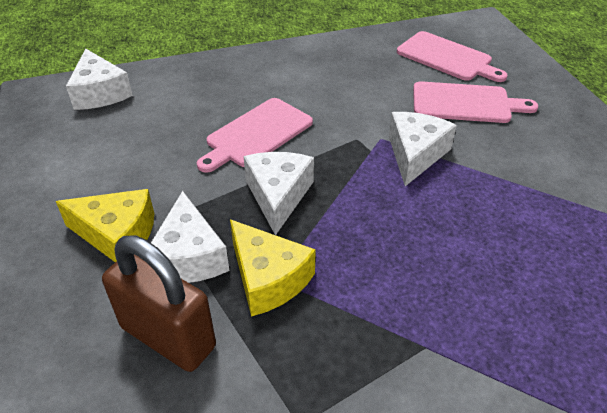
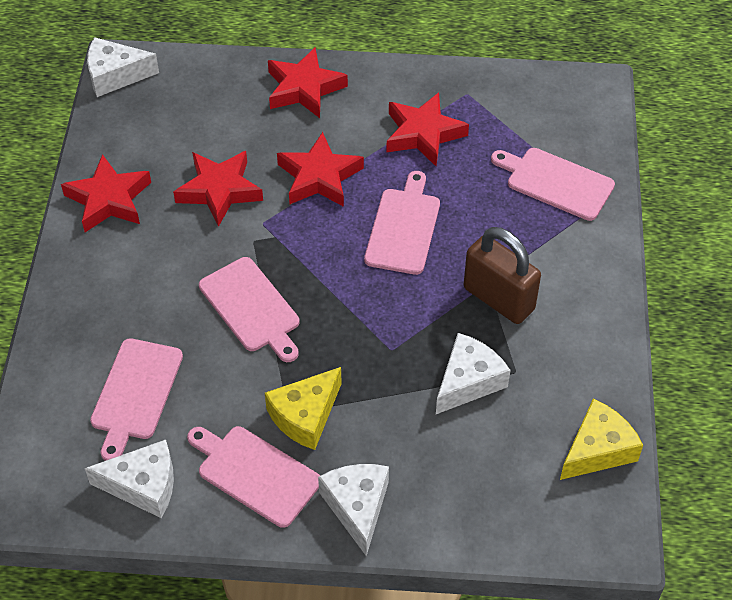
pink cutting board: [197,98,313,173] [397,31,508,82] [413,81,538,123] = 3 -> [90,338,183,461] [187,426,320,528] [199,257,300,362] [364,171,440,275] [491,148,615,221] = 5
red star: none = 0 -> [61,154,151,232] [173,151,263,227] [268,48,348,118] [277,132,364,207] [386,92,469,166] = 5

